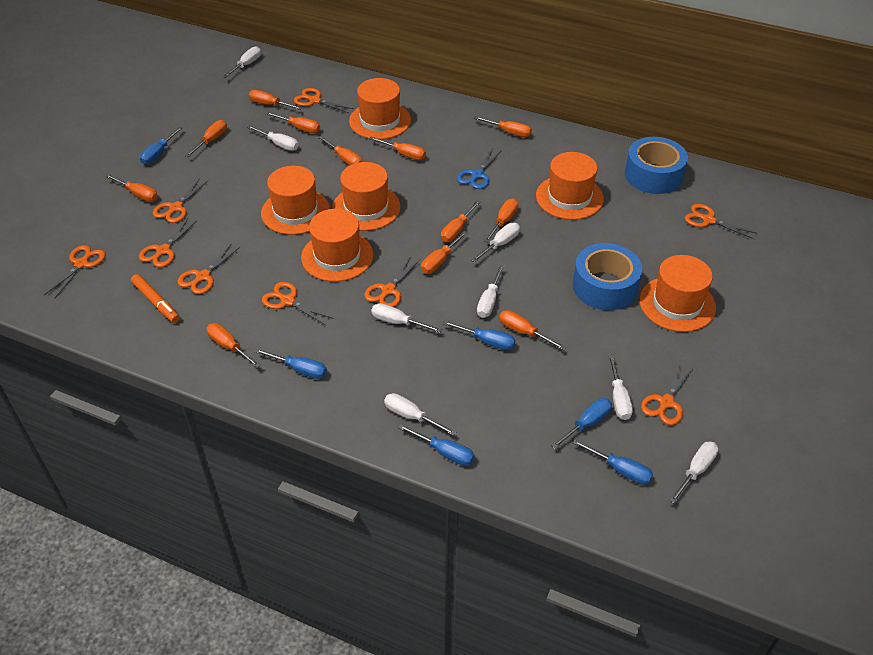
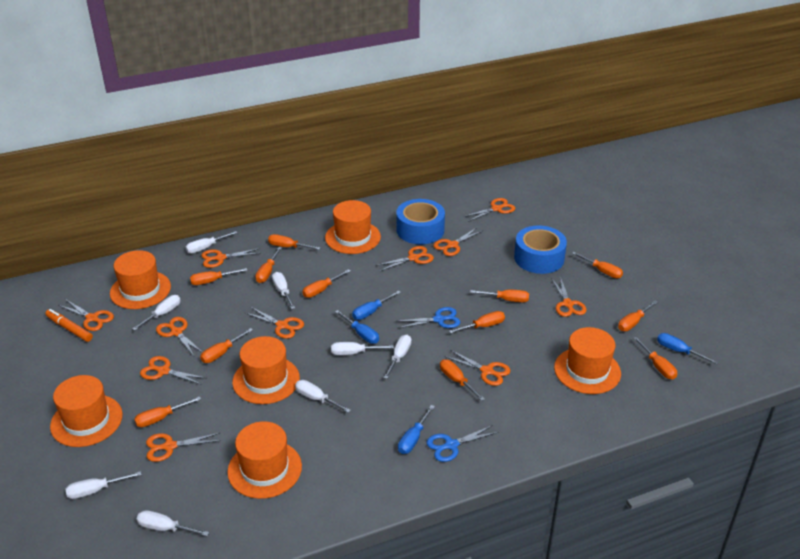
blue scissors: [457,148,502,189] = 1 -> [399,307,460,328] [427,425,498,462] = 2
blue screwdriver: [140,126,183,164] [255,349,327,379] [398,424,474,466] [443,321,515,350] [551,398,612,449] [572,440,653,485] = 6 -> [335,310,379,344] [352,290,401,320] [398,405,435,454] [657,333,718,364] = 4
orange scissors: [44,245,106,299] [139,219,197,267] [153,178,208,223] [178,244,240,294] [262,282,332,325] [294,88,354,113] [364,256,420,307] [641,363,693,425] [685,204,758,239] = 9 -> [58,300,114,331] [140,356,205,385] [146,433,221,462] [156,317,202,356] [201,248,260,268] [245,307,304,339] [376,246,434,271] [433,228,482,256] [445,350,510,386] [463,198,515,222] [551,277,587,317] = 11

